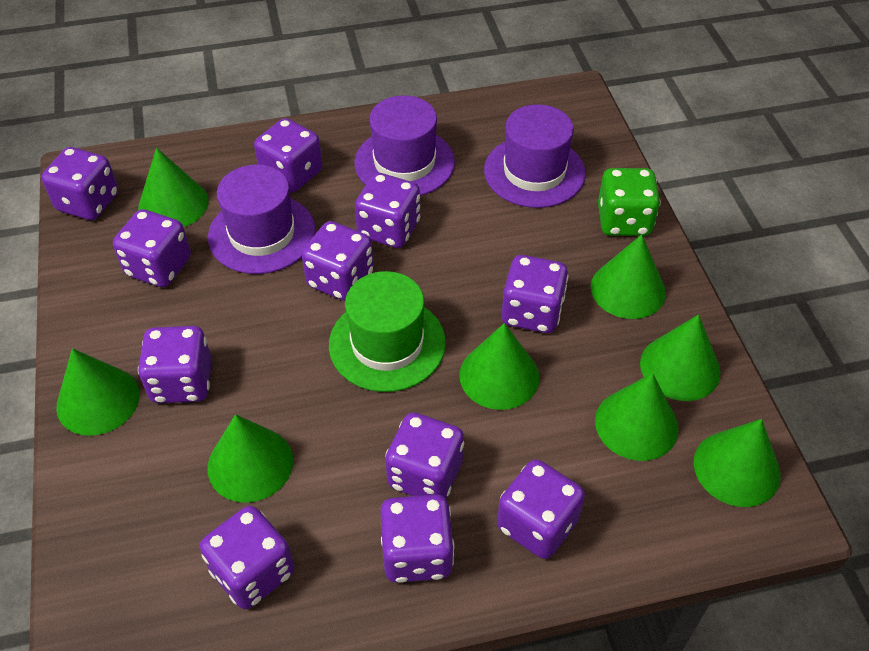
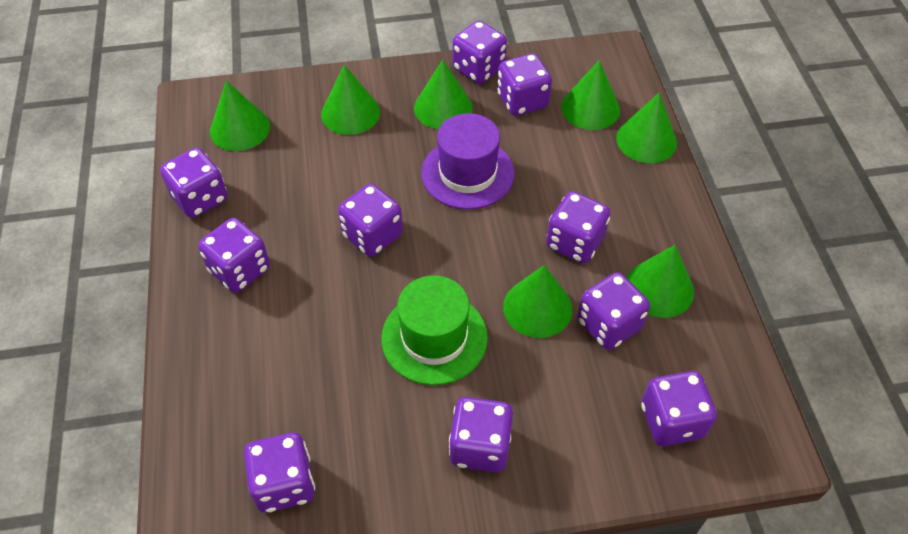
green cone: [56,348,139,436] [138,148,209,227] [208,414,293,503] [459,323,540,410] [591,234,666,319] [595,373,679,461] [640,314,720,401] [694,419,781,507] = 8 -> [210,81,270,151] [321,65,380,135] [414,60,473,129] [503,265,573,338] [561,60,620,130] [616,93,677,163] [627,245,694,318] = 7
green dice: [598,168,661,236] = 1 -> none = 0
purple dice: [42,147,118,220] [113,209,191,287] [138,326,212,403] [200,506,294,609] [254,118,323,192] [302,221,374,301] [355,173,420,248] [380,494,454,583] [386,412,464,498] [497,459,585,559] [502,255,569,333] = 11 -> [160,148,228,218] [198,218,270,292] [244,433,315,513] [338,184,403,256] [449,397,513,472] [453,21,507,84] [497,54,552,116] [546,191,611,263] [578,272,650,350] [641,371,717,446] = 10
purple hat: [208,164,316,274] [354,95,455,196] [484,104,586,208] = 3 -> [421,113,515,210] = 1

